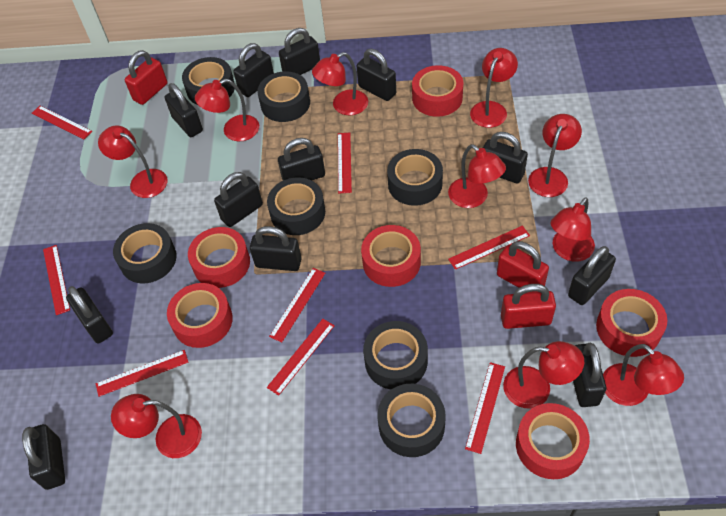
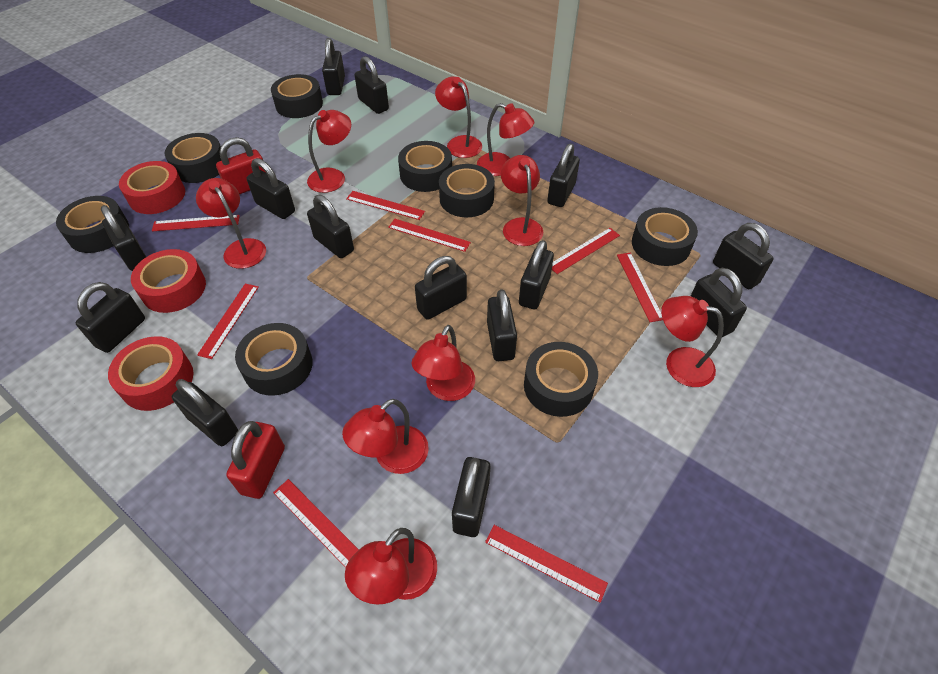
black padlock: [22,424,65,490] [66,286,113,343] [165,83,203,137] [214,172,263,227] [233,43,274,97] [250,226,302,271] [278,138,325,181] [279,28,320,75] [357,49,396,101] [483,132,528,184] [568,246,616,305] [573,343,606,407] = 12 -> [76,282,145,353] [101,205,146,271] [172,379,238,446] [247,158,295,219] [307,195,354,258] [322,38,345,95] [354,56,389,114] [415,256,467,320] [452,457,490,537] [487,289,517,361] [519,240,554,309] [547,144,580,207] [691,268,747,337] [713,223,774,289] = 14
black tape: [113,223,177,283] [182,57,235,105] [257,71,310,122] [267,177,325,235] [363,321,428,390] [377,384,446,457] [387,149,443,206] = 7 -> [56,196,129,253] [165,133,222,183] [235,323,313,396] [271,74,323,118] [398,141,452,192] [439,164,495,217] [524,342,598,417] [632,207,698,266] = 8
red lamp: [98,126,167,198] [111,394,202,458] [195,79,259,141] [312,52,368,115] [448,144,506,208] [470,48,518,128] [503,341,584,408] [528,114,582,197] [550,197,595,262] [603,344,684,406] = 10 -> [196,178,266,269] [307,110,351,193] [342,399,429,474] [345,528,437,605] [411,325,475,401] [435,77,482,158] [477,103,534,176] [501,155,543,246] [661,296,724,387] = 9
red padlock: [125,50,168,105] [497,241,549,293] [501,284,556,329] = 3 -> [216,137,266,194] [226,421,285,499] = 2
red tape: [167,283,233,348] [188,227,250,288] [361,225,421,287] [412,65,463,117] [516,403,590,479] [596,289,667,357] = 6 -> [108,336,194,411] [119,161,185,214] [131,249,206,313] = 3

